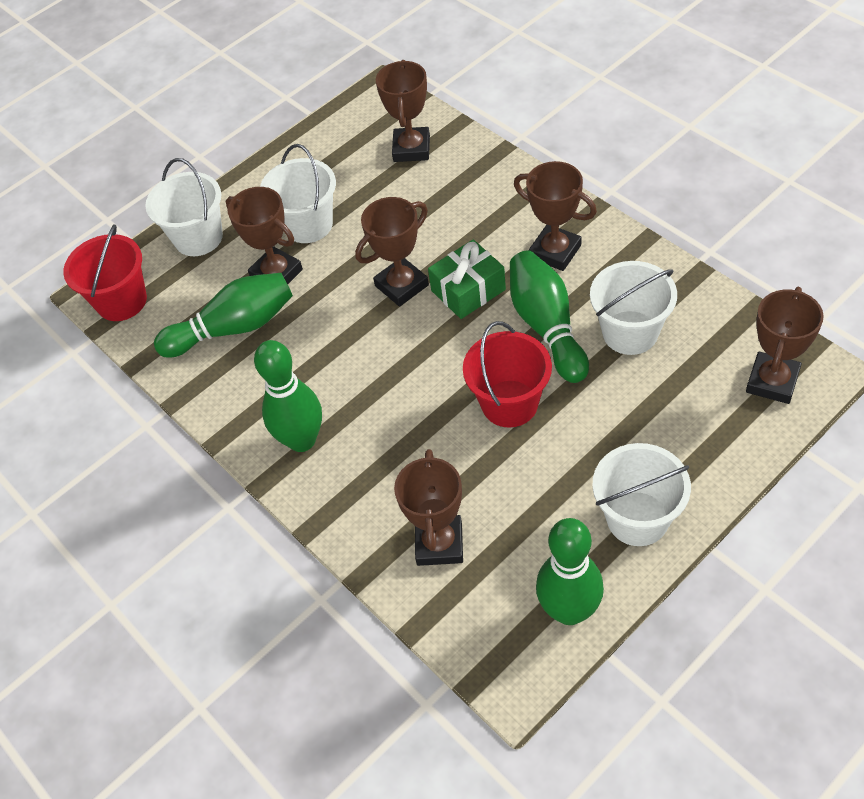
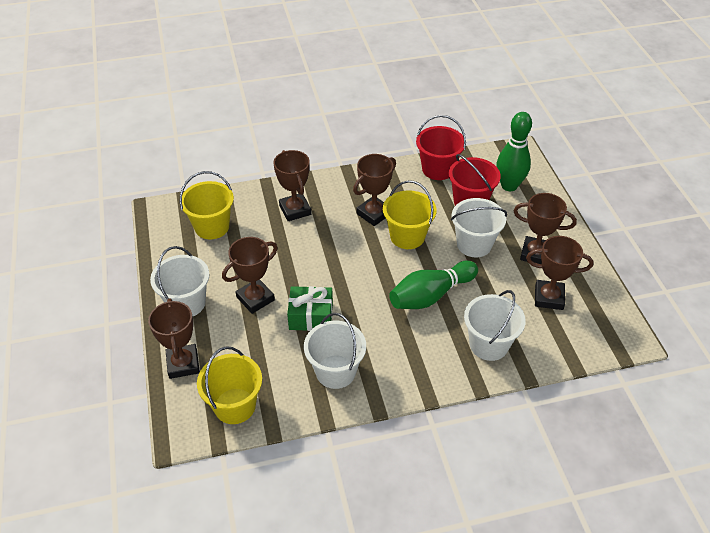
green bowling pin: [154,273,293,358] [254,340,322,452] [510,250,589,383] [536,518,604,625] = 4 -> [389,261,478,309] [497,112,532,191] = 2
yellow bucket: none = 0 -> [180,171,234,240] [197,346,262,424] [383,180,437,249] = 3

